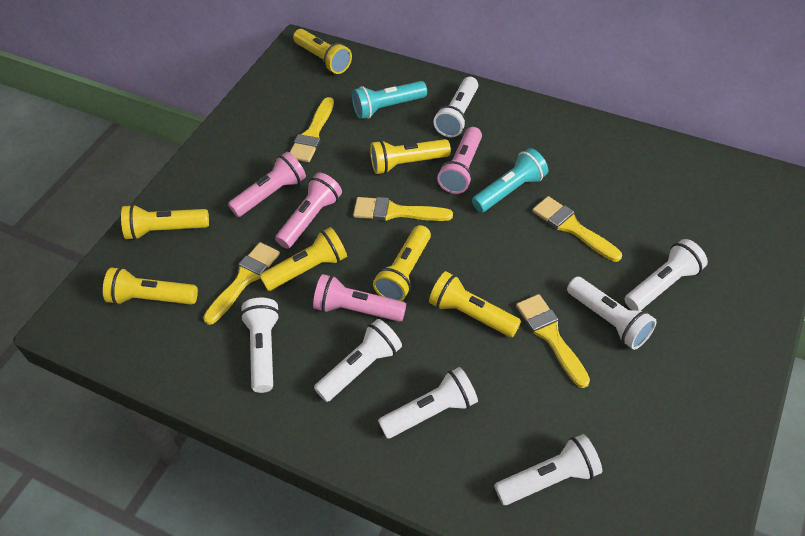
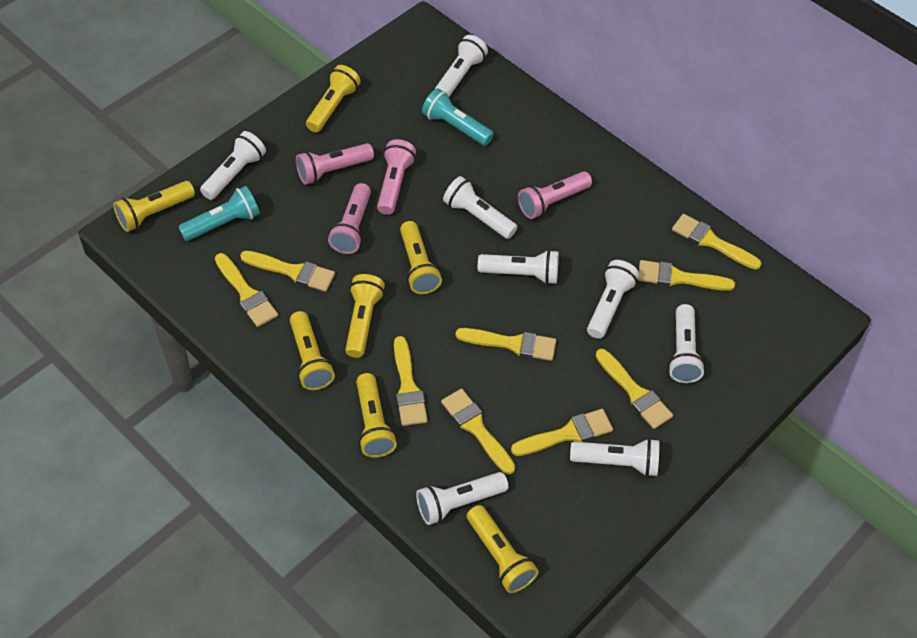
white flashlight: [240,298,280,393] [314,319,402,402] [378,367,478,439] [433,77,478,137] [494,434,602,505] [567,277,657,350] [625,239,708,311] = 7 -> [200,131,266,200] [416,472,508,525] [435,35,488,97] [443,176,518,239] [478,250,559,285] [570,438,660,477] [587,260,639,339] [668,304,705,383] = 8
yellow brush: [203,242,280,325] [290,97,334,162] [353,197,453,221] [516,294,590,388] [532,196,622,262] = 5 -> [215,253,278,327] [240,251,335,292] [394,336,428,426] [441,389,515,475] [455,328,556,361] [511,409,613,456] [596,349,673,429] [638,260,735,291] [672,214,762,270] = 9

